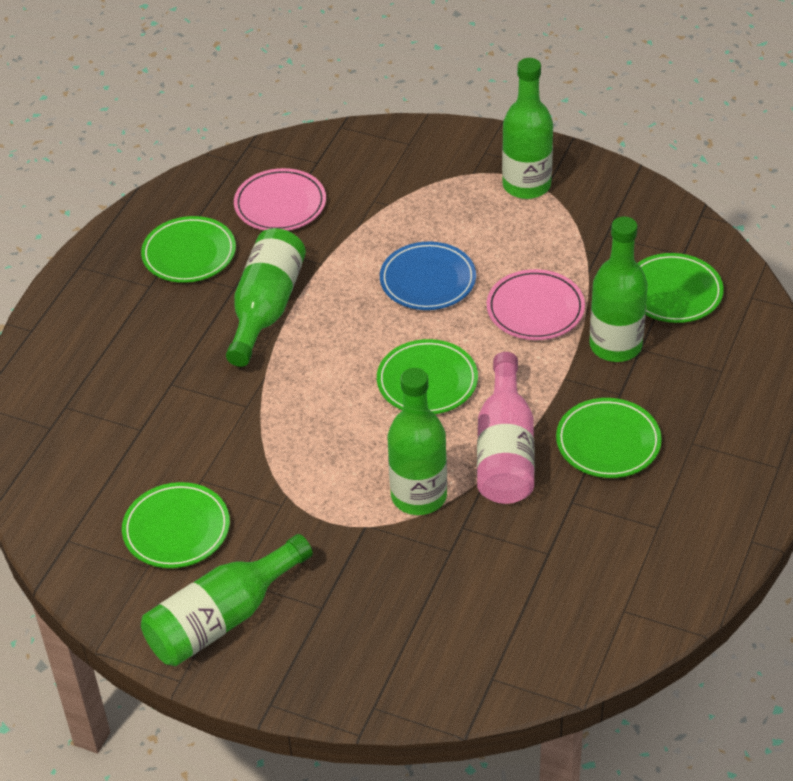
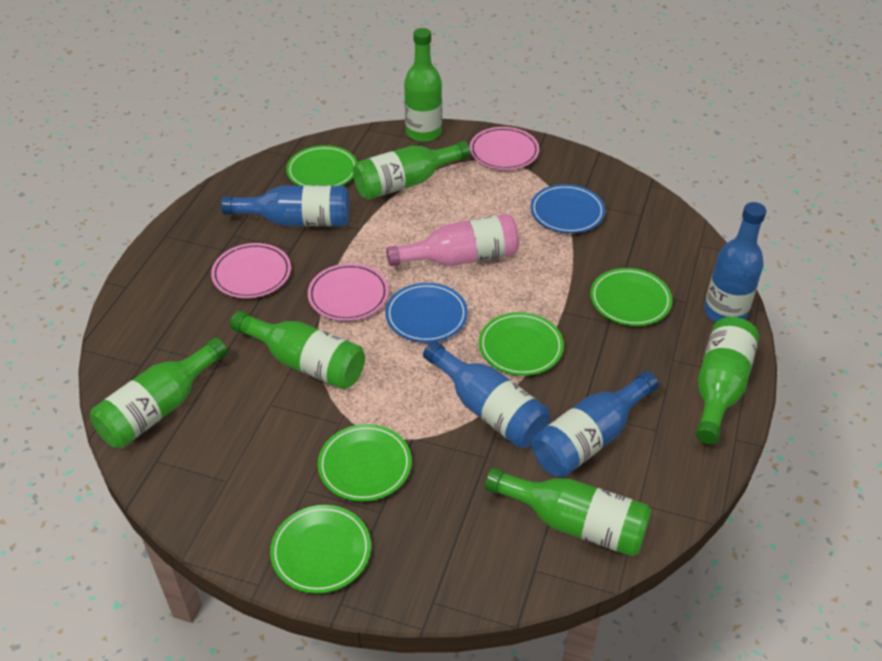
blue bottle: none = 0 -> [221,185,350,227] [423,341,550,448] [532,371,659,477] [704,202,766,322] = 4
blue plate: [380,242,476,310] = 1 -> [385,283,468,343] [530,184,605,233] = 2
green bottle: [141,534,313,666] [226,228,306,367] [388,368,447,515] [502,58,553,199] [589,217,648,362] = 5 -> [90,337,228,448] [230,311,365,390] [353,141,471,200] [404,28,442,142] [485,468,651,556] [696,317,759,444] = 6
pink plate: [234,168,326,231] [487,269,585,340] = 2 -> [211,243,291,298] [308,263,389,321] [470,127,539,170] = 3

